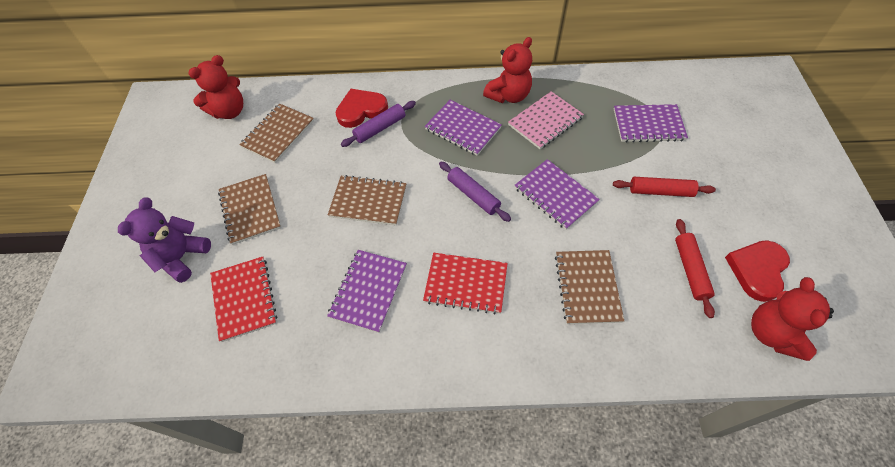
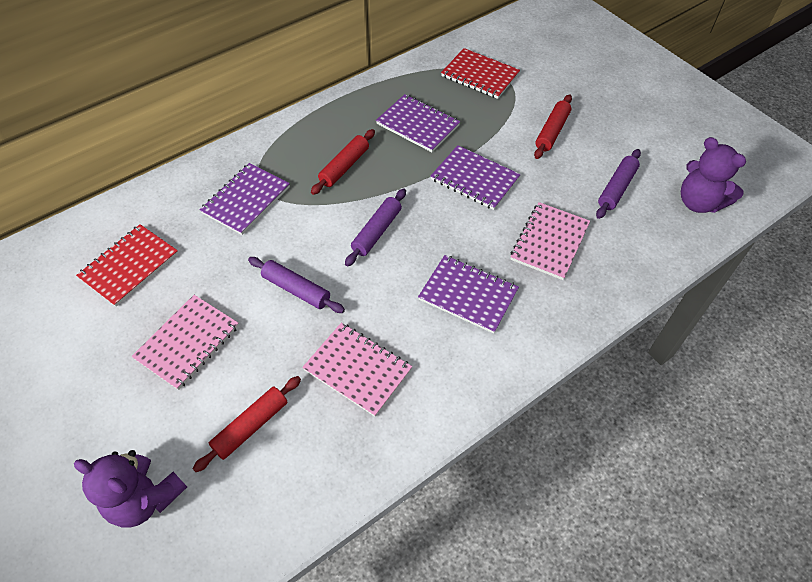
brown notebook: [218,174,281,245] [239,103,314,163] [328,175,407,225] [555,250,624,324] = 4 -> none = 0
pink notebook: [508,91,584,149] = 1 -> [131,295,239,390] [302,323,412,417] [510,202,590,280] = 3
purple rolling pin: [341,101,416,147] [439,162,511,222] = 2 -> [248,257,345,313] [345,189,406,267] [596,149,641,219] = 3
purple teddy bear: [118,198,211,283] = 1 -> [74,450,187,528] [681,137,746,213] = 2
red heart: [335,89,388,128] [725,240,790,302] = 2 -> none = 0
red rolling pin: [613,177,716,197] [675,219,715,318] = 2 -> [193,376,301,472] [311,129,375,195] [534,94,572,159] = 3
red teddy bear: [188,55,243,119] [483,37,532,103] [751,277,834,361] = 3 -> none = 0

